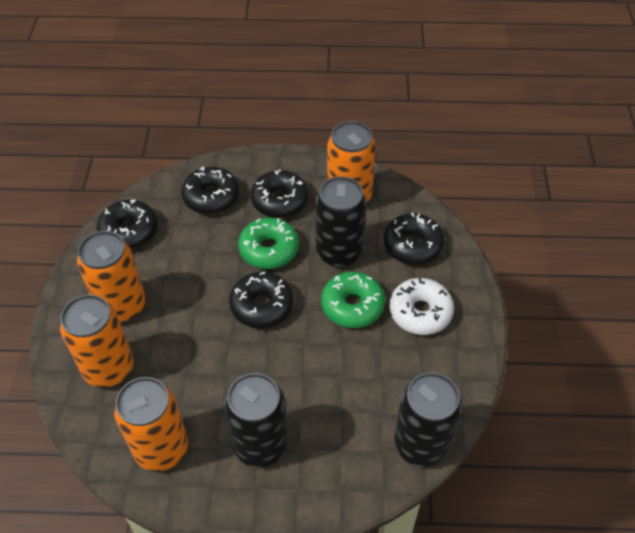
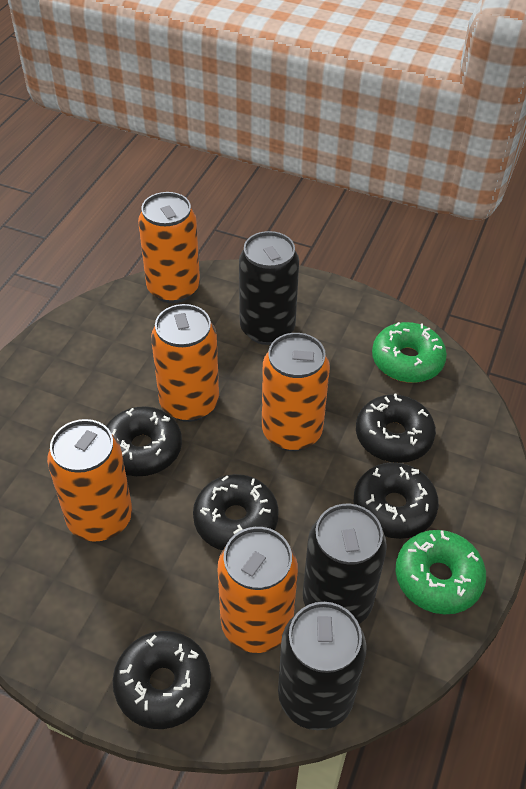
orange can: [60,295,134,388] [77,231,145,323] [114,377,188,472] [327,121,376,202] = 4 -> [47,419,132,542] [138,192,200,303] [151,304,219,422] [218,527,298,653] [262,333,330,451] = 5
white donut: [389,278,454,335] = 1 -> none = 0

